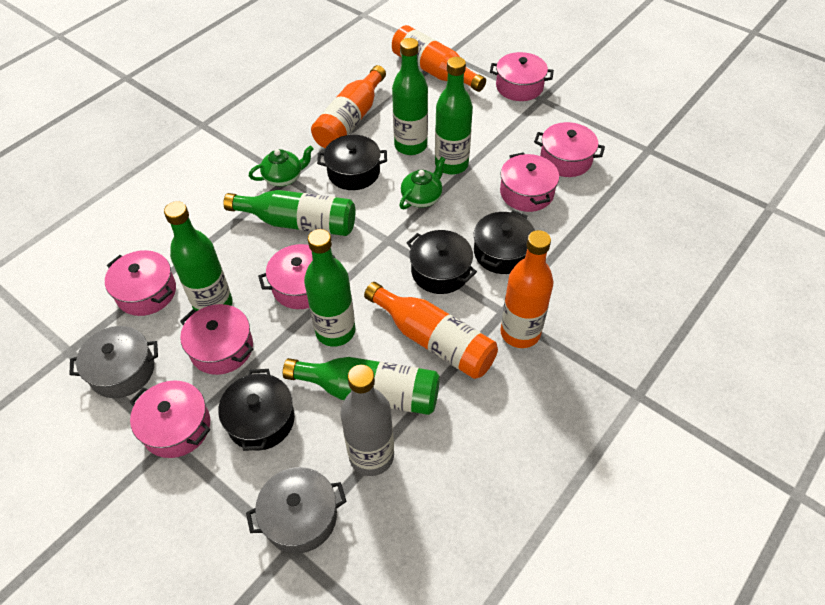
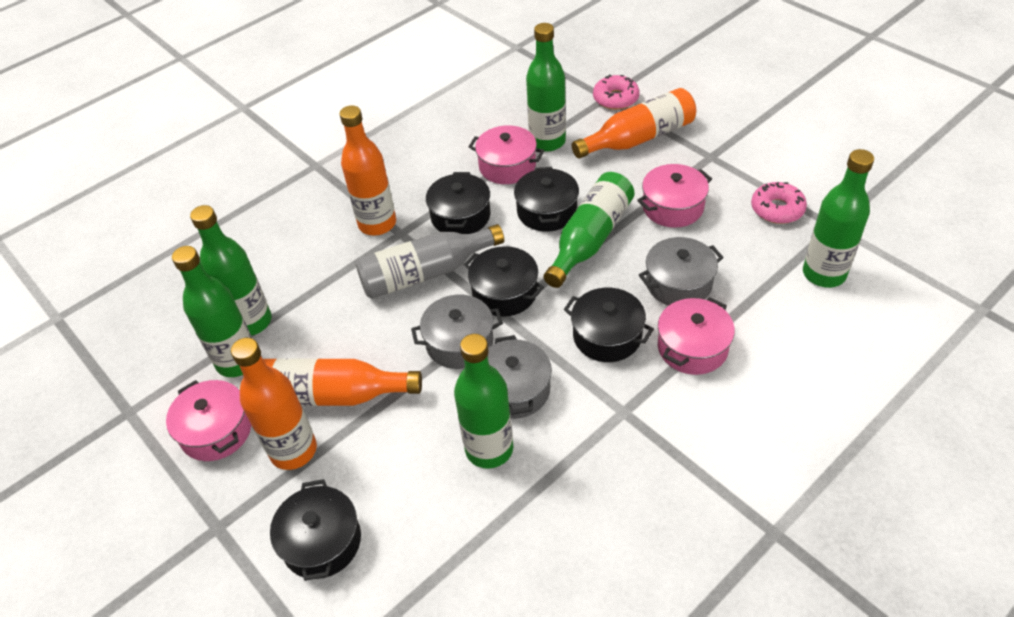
black pot: [218,369,295,451] [317,135,387,190] [407,230,477,294] [474,210,535,274] = 4 -> [270,479,361,581] [426,172,491,234] [464,246,544,317] [514,167,579,232] [564,288,654,362] = 5
green teapot: [249,146,313,186] [399,157,446,209] = 2 -> none = 0
grey pot: [69,326,158,398] [246,467,347,554] = 2 -> [411,295,503,369] [487,335,552,419] [639,237,724,305] = 3
pink donut: none = 0 -> [593,74,640,110] [751,182,807,224] = 2
pink pot: [105,250,176,316] [130,380,210,458] [180,304,253,375] [258,244,336,309] [490,52,554,101] [500,152,559,212] [534,122,605,177] = 7 -> [166,380,252,461] [469,125,544,184] [637,164,712,228] [658,297,735,375] = 4

